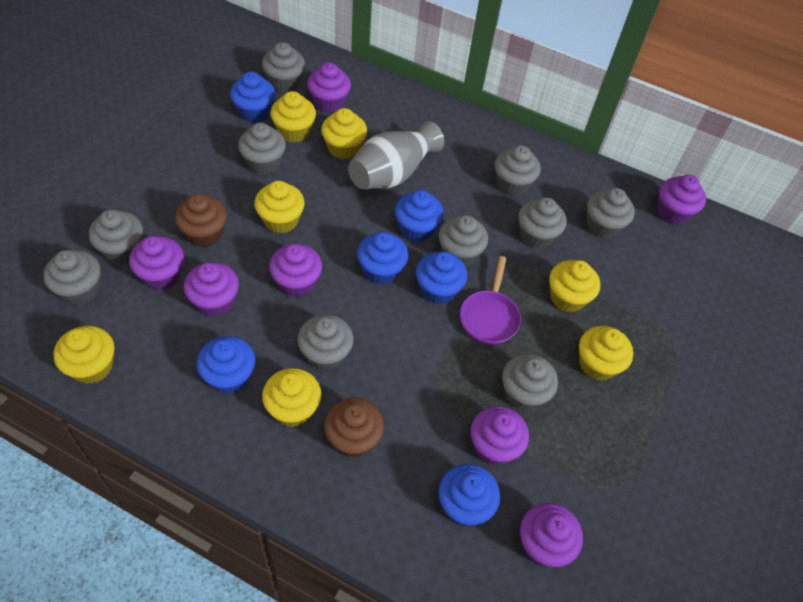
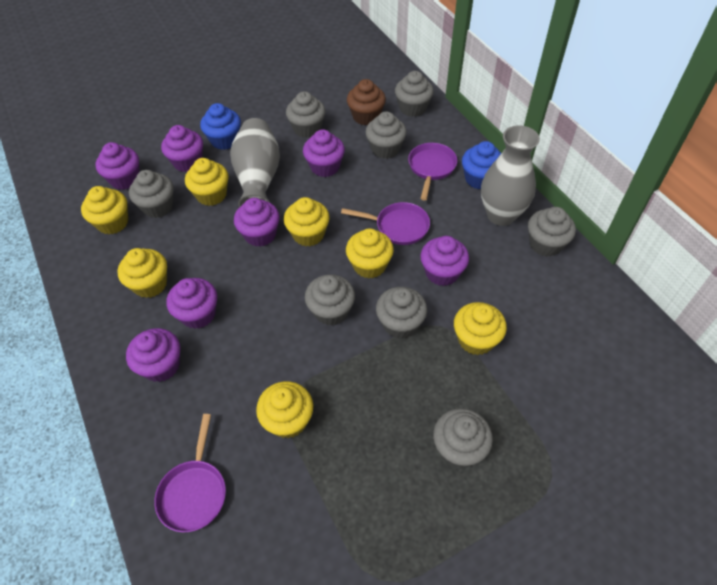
blue cupcake: [197,336,255,394] [230,72,275,123] [357,232,408,285] [395,190,444,242] [416,252,467,304] [438,464,500,526] = 6 -> [200,103,241,150] [462,141,501,189] = 2
brown cupcake: [175,194,227,247] [324,398,384,458] = 2 -> [347,79,386,125] = 1
grey cupcake: [43,250,101,305] [89,209,143,264] [238,123,286,175] [262,42,305,92] [298,314,354,371] [439,215,488,267] [495,145,541,196] [502,354,558,411] [518,197,566,249] [587,188,635,239] = 10 -> [129,170,174,218] [286,91,325,138] [305,274,355,326] [365,111,407,159] [376,287,427,339] [395,71,434,117] [433,408,493,468] [528,207,576,257] = 8
grey vase: [348,121,444,189] = 1 -> [230,118,280,207] [481,125,540,226] = 2
purple pan: [460,256,521,345] = 1 -> [154,414,226,532] [341,202,430,245] [408,143,457,201] = 3

